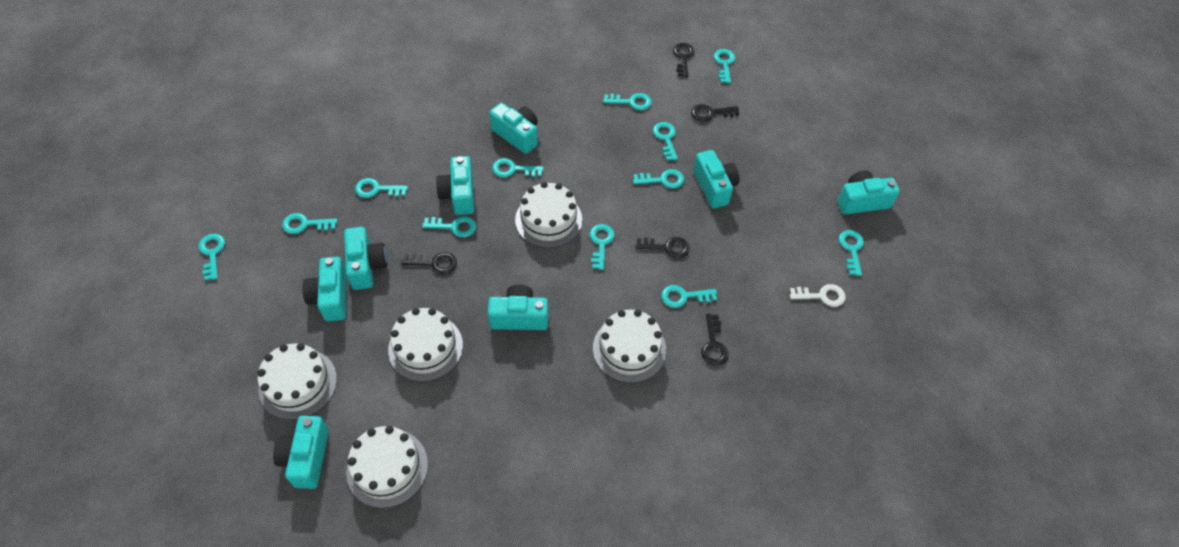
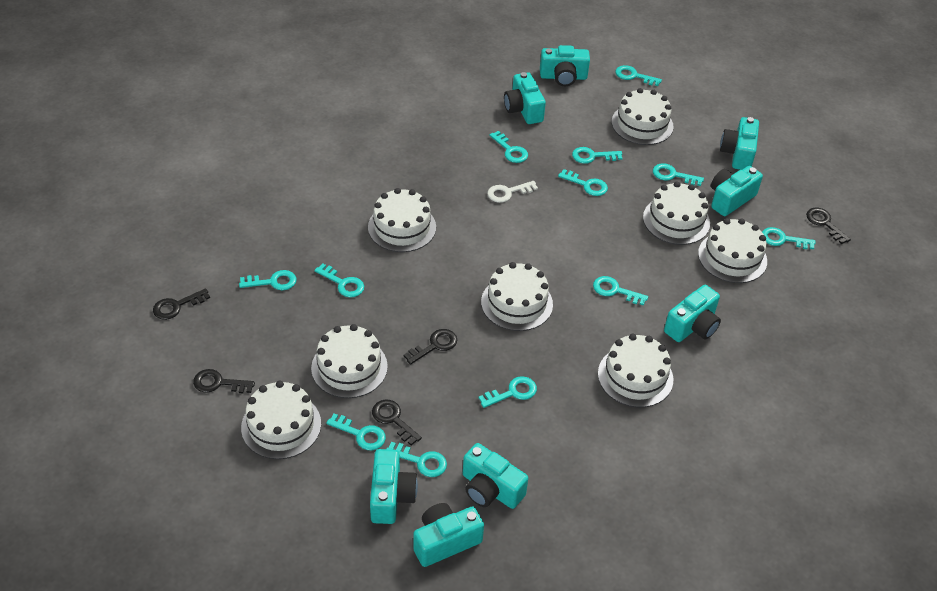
white cake: [257,343,337,420] [346,426,428,508] [388,308,463,382] [515,182,582,248] [593,309,666,383] = 5 -> [241,381,321,459] [311,324,388,398] [368,188,436,252] [481,262,553,331] [598,334,673,407] [612,88,674,145] [643,182,710,245] [698,218,767,283] = 8

